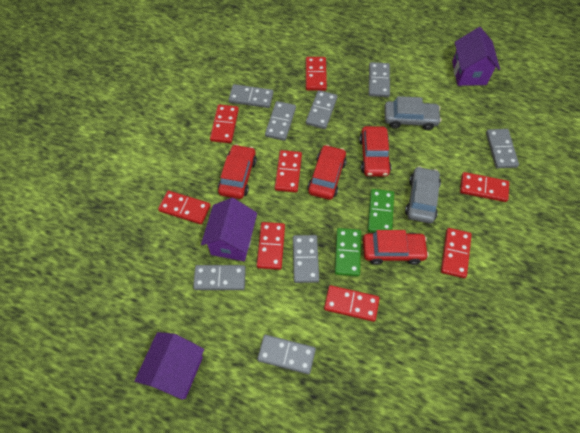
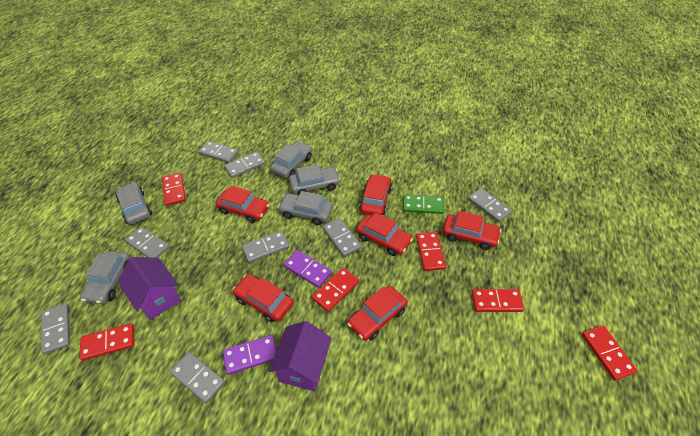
green domino: [335,228,361,277] [368,189,394,233] = 2 -> [403,194,444,214] = 1
grey car: [384,96,441,130] [405,166,441,224] = 2 -> [80,251,130,304] [116,182,152,225] [270,141,312,178] [278,191,333,225] [289,164,341,195] = 5
purple domino: none = 0 -> [223,335,277,375] [284,250,332,288] = 2
purple house: [134,332,204,400] [201,198,257,261] [452,27,500,86] = 3 -> [118,257,181,320] [269,321,332,391] = 2
red car: [218,144,257,199] [307,145,347,200] [359,126,391,177] [363,230,429,265] = 4 -> [216,185,270,223] [233,274,293,322] [347,286,407,341] [356,212,413,256] [359,174,392,215] [443,211,501,250] = 6
red domino: [158,191,211,224] [210,105,239,143] [257,222,285,270] [275,150,302,192] [306,57,327,91] [324,285,380,322] [441,228,472,278] [460,172,509,202] = 8 -> [79,323,134,361] [162,173,186,206] [312,268,359,312] [416,232,446,271] [472,289,524,312] [582,325,637,381] = 6

